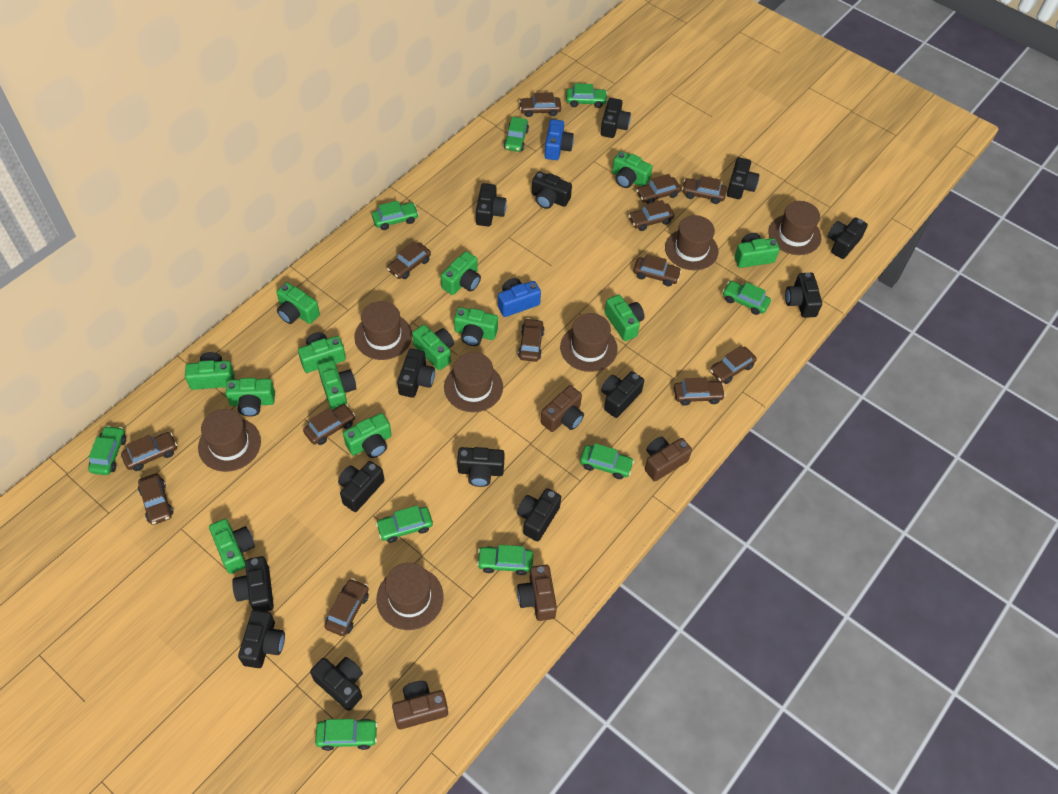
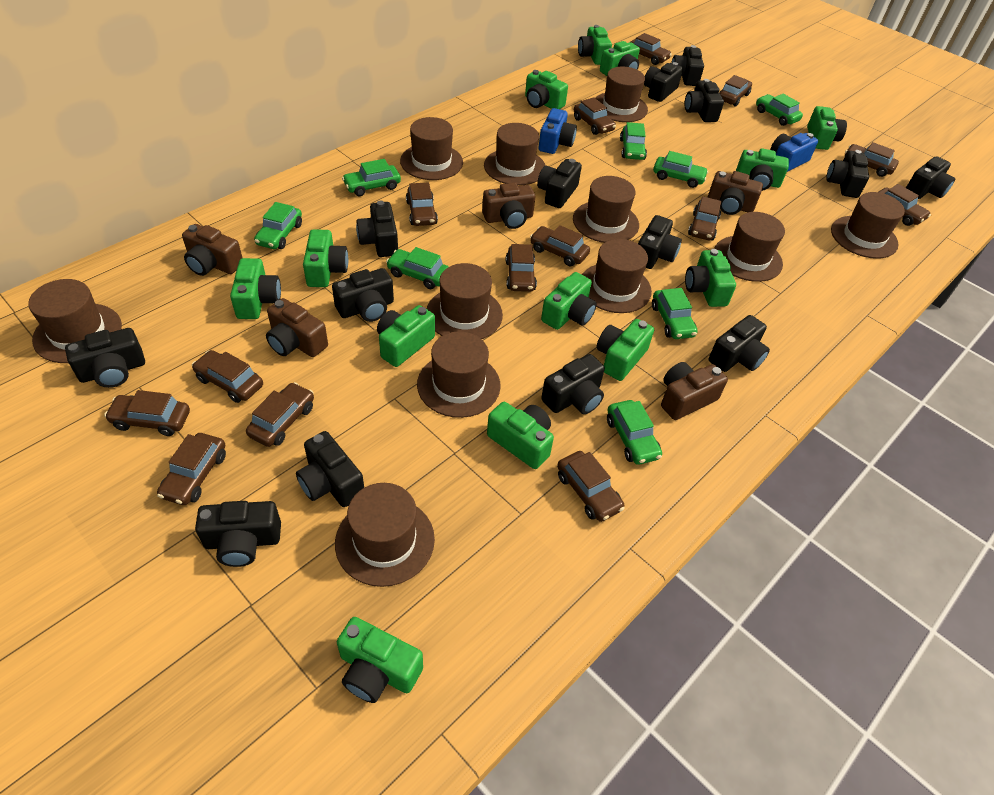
brown camera: [392,681,448,729] [517,565,557,621] [541,385,584,432] [645,437,692,481] = 4 -> [182,224,242,276] [266,298,328,357] [482,183,535,229] [661,362,728,420] [707,171,763,215] = 5
brown car: [121,432,177,471] [138,473,173,525] [303,404,355,445] [324,578,369,636] [387,241,431,279] [518,318,545,362] [519,92,561,117] [628,200,674,231] [633,254,682,286] [636,174,681,204] [674,378,726,406] [682,176,727,204] [710,346,757,384] = 13 -> [104,390,190,436] [157,433,226,505] [192,350,263,403] [246,382,314,447] [406,182,438,226] [506,244,537,292] [530,225,590,266] [557,451,625,522] [574,97,616,135] [631,33,672,65] [688,196,721,241] [719,75,752,106] [845,142,899,177] [878,184,931,226] = 14
brown hat: [198,409,261,472] [354,301,412,360] [376,563,444,630] [444,352,503,412] [560,313,618,372] [665,215,718,270] [768,201,821,255] = 7 -> [28,279,122,363] [335,483,435,587] [400,117,463,180] [417,331,500,418] [427,263,503,339] [484,123,546,185] [573,176,639,243] [582,239,652,313] [595,67,648,122] [714,212,785,282] [831,192,905,259] = 11
green car: [88,426,126,475] [315,718,378,751] [372,201,419,230] [376,505,433,543] [477,545,533,575] [504,117,529,152] [566,83,608,108] [580,443,634,479] [723,281,771,315] = 9 -> [254,202,302,249] [342,159,401,196] [386,247,449,289] [607,400,662,465] [620,122,647,160] [652,288,698,339] [653,151,708,188] [756,94,803,126] = 8

